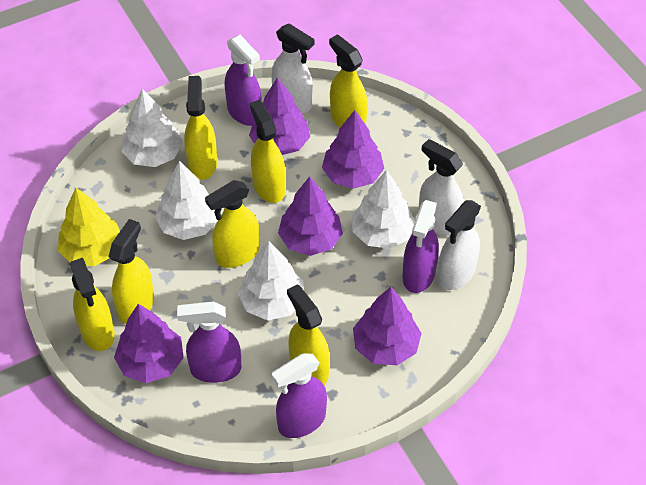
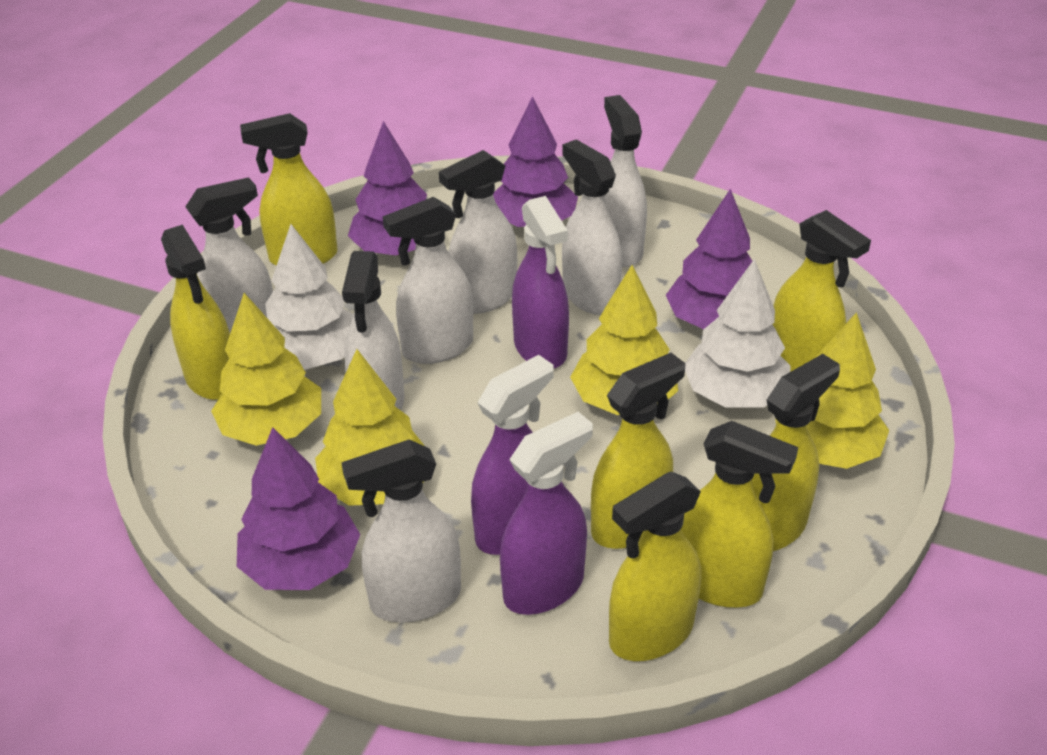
purple spray bottle: [177,301,241,383] [225,35,262,126] [271,353,327,438] [402,200,439,293] = 4 -> [471,355,554,555] [500,412,593,615] [512,196,569,368] = 3
purple tree: [114,304,184,383] [249,77,310,155] [278,176,343,256] [322,110,384,189] [353,287,422,365] = 5 -> [237,427,360,590] [348,121,427,256] [493,96,578,227] [666,189,752,329] = 4
white spray bottle: [271,24,315,113] [418,139,464,236] [437,200,481,290] = 3 -> [185,177,273,333] [341,439,461,622] [342,251,405,410] [383,197,473,364] [439,150,517,314] [562,139,622,315] [604,95,647,267] = 7
white tree: [121,89,183,167] [155,161,218,240] [238,241,304,320] [352,170,415,249] = 4 -> [265,224,354,369] [685,259,791,408] = 2
yellow tree: [58,188,120,266] = 1 -> [211,293,321,446] [315,349,425,506] [570,265,678,415] [775,312,889,469] = 4

